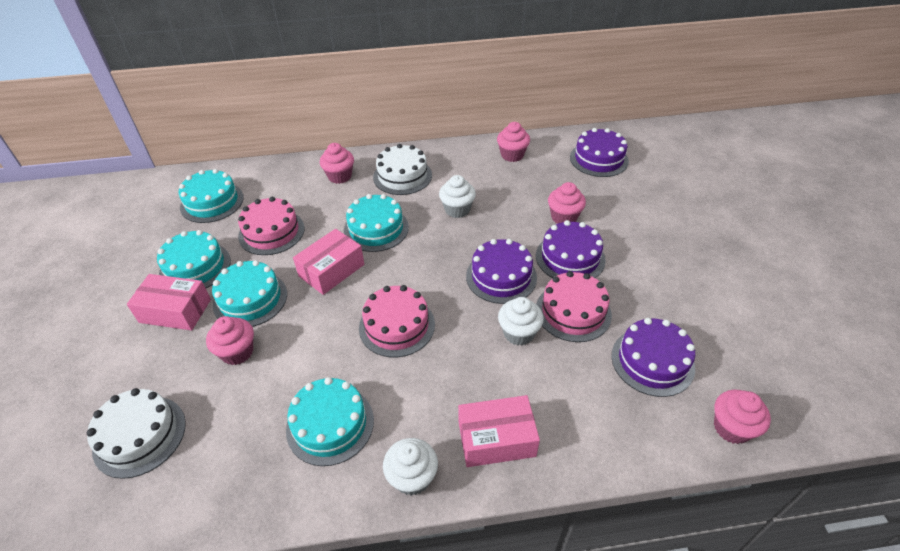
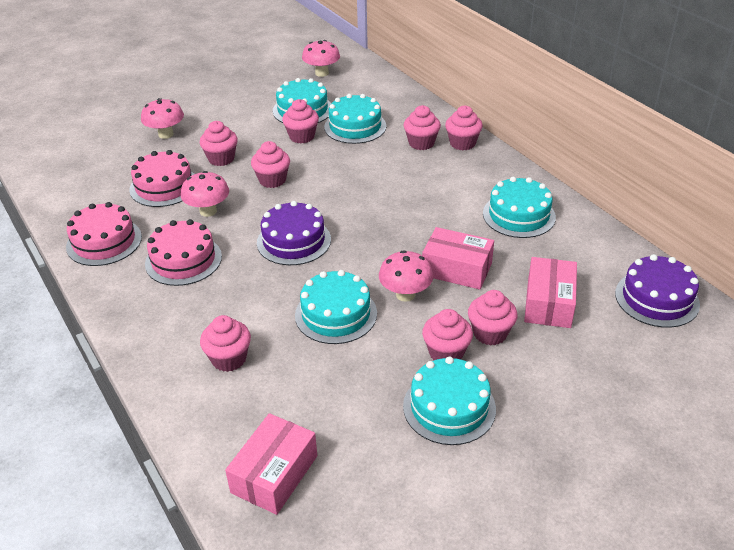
pink cupcake: [206,316,254,365] [320,143,354,184] [497,122,530,162] [548,182,586,224] [714,390,771,444] = 5 -> [200,121,238,166] [200,315,251,372] [251,141,290,188] [282,99,319,143] [404,105,441,150] [422,309,473,361] [445,106,483,150] [468,290,518,345] = 8
pink mushroom: none = 0 -> [141,98,184,139] [181,171,229,217] [302,40,340,77] [379,250,433,302] = 4
purple cake: [466,239,537,304] [536,220,606,278] [570,128,629,177] [611,318,695,397] = 4 -> [257,201,331,265] [615,254,700,328] = 2
white cake: [87,388,186,479] [373,144,432,195] = 2 -> none = 0
white cupcake: [383,438,438,496] [439,175,476,218] [498,297,544,346] = 3 -> none = 0

